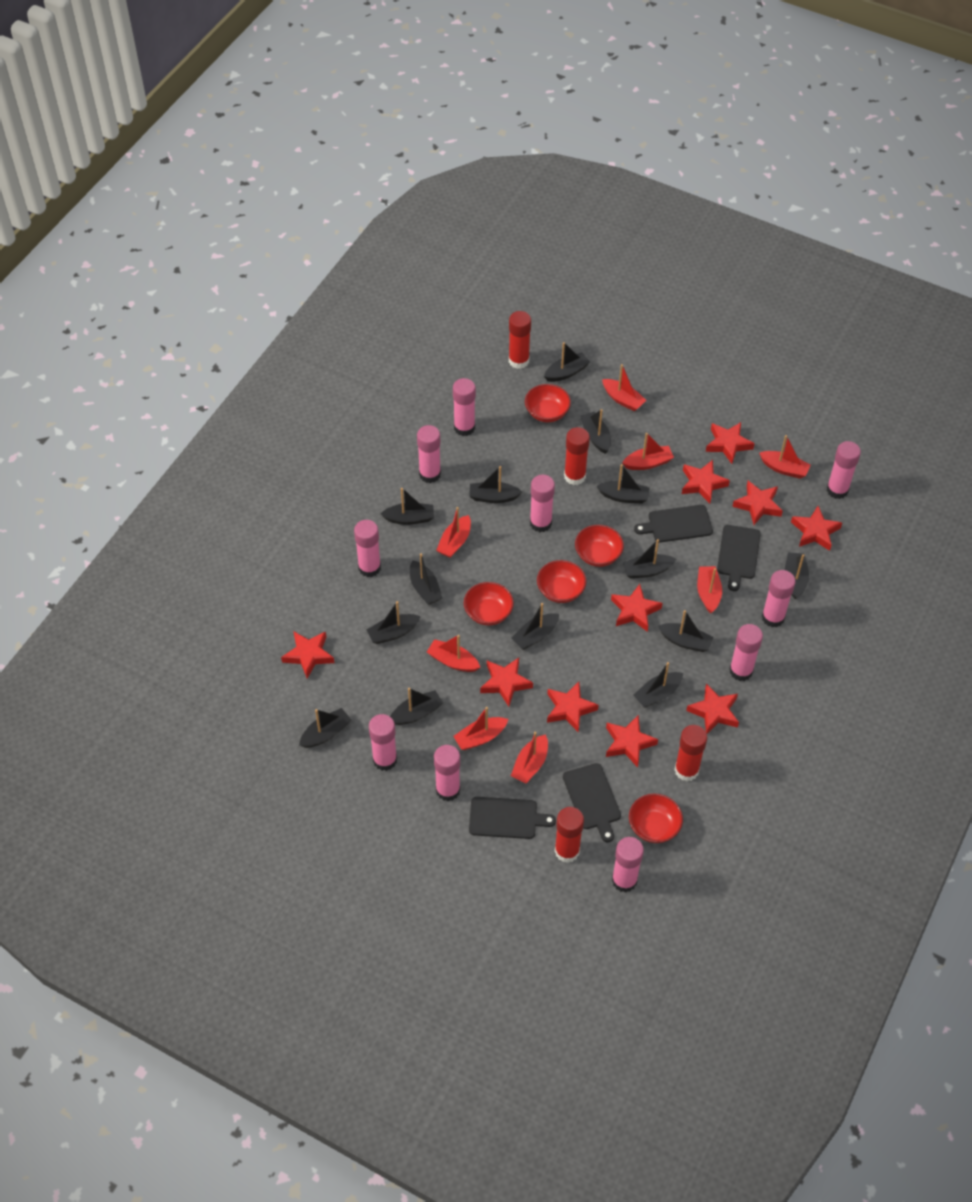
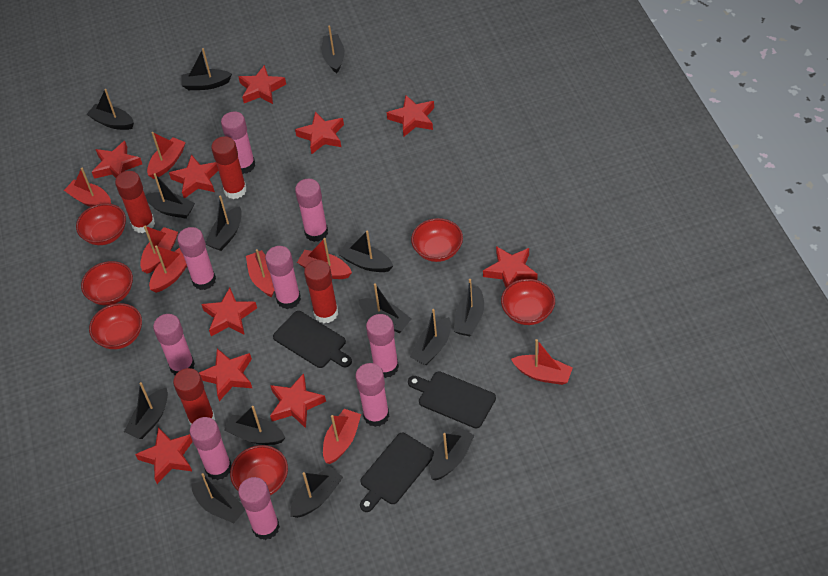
black cutting board: [469,797,556,839] [563,763,621,842] [634,505,713,542] [717,525,761,591] = 4 -> [273,311,352,368] [360,433,434,512] [408,371,496,428] = 3
pink glue stick: [354,520,381,577] [369,714,397,771] [417,425,441,483] [434,745,461,801] [453,378,476,436] [530,475,555,532] [612,837,644,893] [729,624,763,681] [762,570,796,627] [827,441,861,499] = 10 -> [153,314,195,375] [177,227,216,290] [190,417,231,480] [221,112,255,174] [238,477,280,540] [265,246,301,309] [295,179,328,242] [355,363,390,427] [366,314,399,378] = 9
red bowl: [464,582,514,626] [525,384,571,422] [537,560,586,603] [575,525,624,567] [629,793,683,843] = 5 -> [76,203,126,245] [81,261,133,305] [89,303,142,349] [230,445,288,495] [411,218,463,262] [501,279,555,325] = 6

